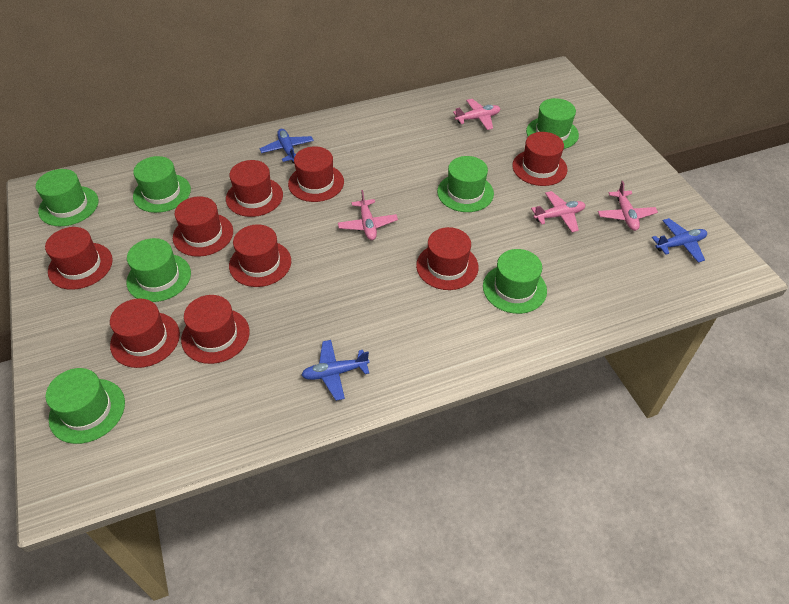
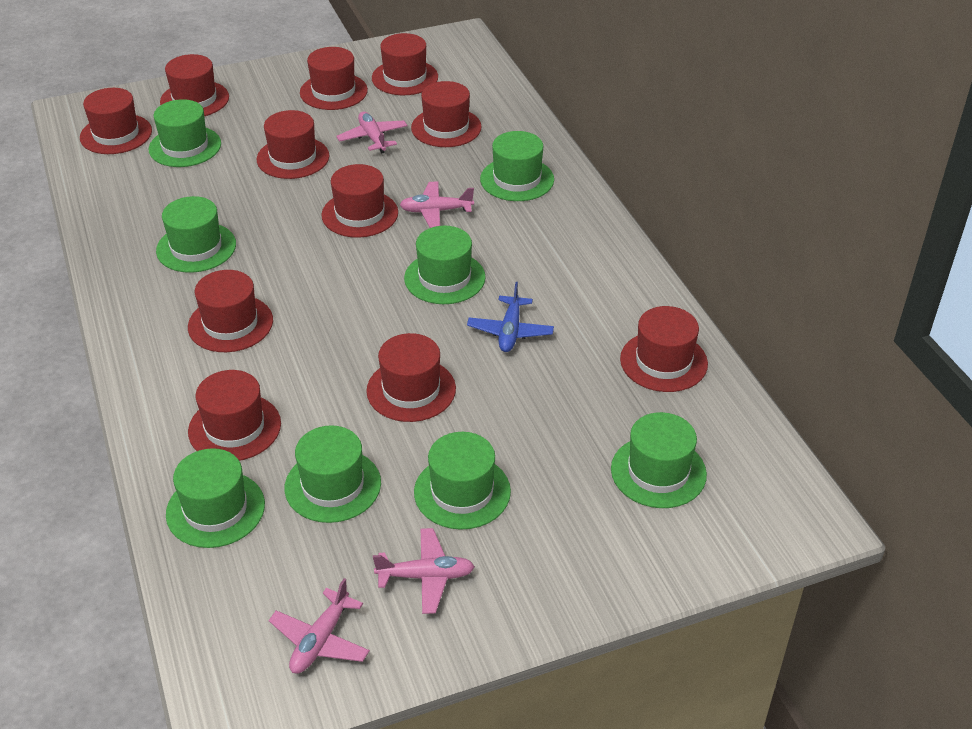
blue plane: [260,129,314,163] [302,340,369,401] [652,218,707,263] = 3 -> [467,282,554,352] = 1
green hat: [36,169,98,226] [46,368,125,444] [126,238,191,302] [133,156,191,213] [437,156,494,212] [483,249,547,314] [526,98,579,149] = 7 -> [149,99,221,167] [156,196,236,273] [166,448,265,548] [285,425,381,523] [404,226,486,304] [414,432,511,530] [480,131,554,201] [611,412,707,508] = 8
red hat: [45,227,113,290] [110,298,180,368] [173,196,233,257] [181,295,250,364] [226,160,283,217] [229,224,291,287] [288,146,344,202] [416,227,479,290] [512,132,567,186] = 9 -> [80,88,152,154] [160,54,229,116] [188,270,273,352] [188,370,281,461] [256,110,329,179] [300,47,368,110] [322,164,398,238] [366,333,456,422] [372,33,438,95] [411,81,482,147] [620,306,708,392] = 11

